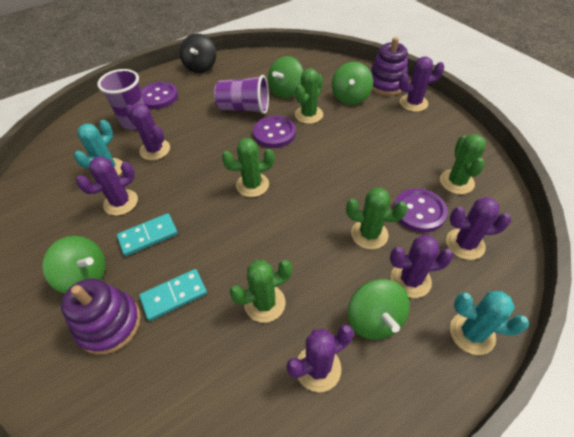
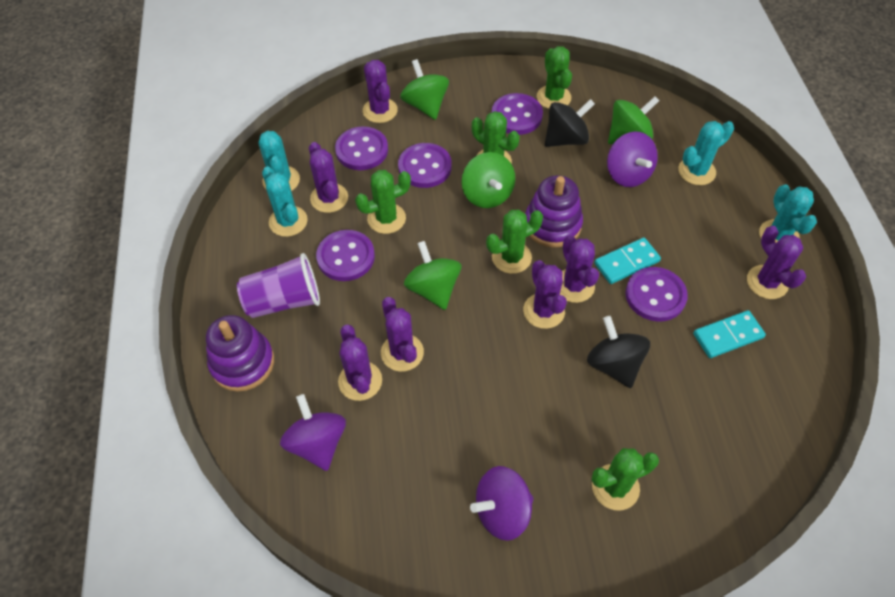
black spinning top: [180,33,216,73] = 1 -> [545,99,595,147] [587,316,650,388] = 2
purple button: [141,82,178,109] [253,116,296,148] [393,188,448,233] = 3 -> [316,230,375,281] [335,126,388,170] [398,143,452,188] [492,93,543,135] [625,267,688,322] = 5
purple cactus: [76,156,138,216] [125,104,170,160] [287,325,354,392] [390,235,454,298] [399,56,444,112] [446,197,511,260] = 6 -> [309,142,348,213] [338,324,382,401] [363,60,398,123] [381,297,424,372] [523,260,567,329] [560,235,599,303] [747,226,806,299] = 7
purple cup: [97,69,144,130] [214,75,269,114] = 2 -> [237,253,320,318] = 1
purple spinning top: none = 0 -> [280,394,346,471] [470,466,534,541] [607,131,658,187] = 3
turquoise cactus: [74,120,123,176] [450,291,529,355] = 2 -> [259,131,300,191] [262,166,308,237] [678,121,734,185] [759,184,817,243] = 4

